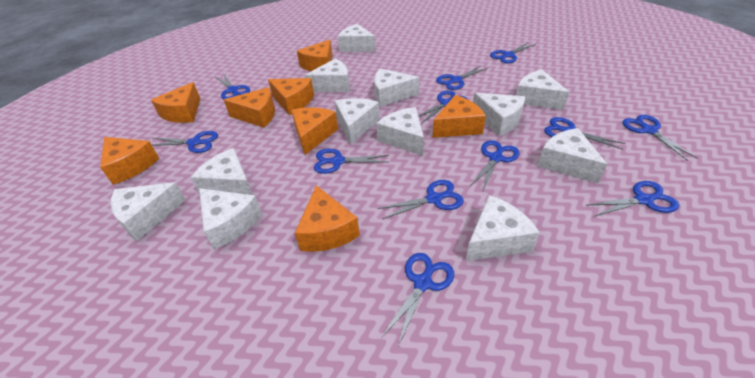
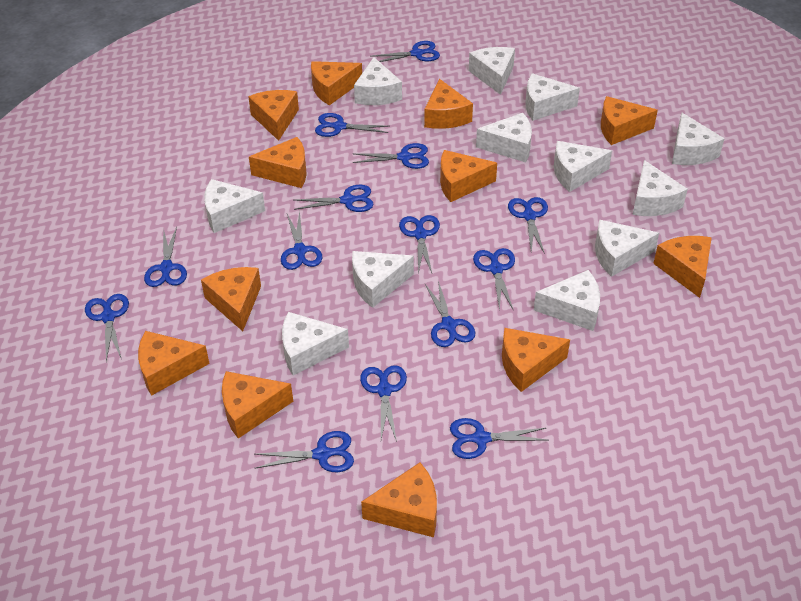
blue scissors: [152,131,218,153] [216,73,250,99] [314,149,389,174] [378,180,464,219] [381,253,454,346] [418,90,467,124] [436,65,488,90] [470,140,520,190] [490,42,536,63] [544,117,625,150] [587,181,680,216] [623,115,697,161] = 12 -> [85,294,129,362] [144,227,187,287] [255,431,354,472] [281,211,322,270] [294,185,374,212] [315,113,389,137] [352,143,429,169] [360,365,407,442] [370,41,440,62] [399,215,440,274] [425,281,475,347] [450,418,549,459] [473,248,515,311] [508,197,548,254] = 14
orange cheese: [100,137,159,185] [151,82,200,123] [224,87,275,128] [268,78,314,115] [291,107,338,155] [295,185,360,252] [297,40,333,71] [432,95,486,138] = 8 -> [138,331,210,396] [201,267,261,331] [222,371,293,438] [248,90,299,141] [249,137,307,188] [311,61,362,105] [361,462,437,537] [424,79,473,129] [440,150,497,202] [502,328,570,392] [601,96,658,145] [653,236,712,298] = 12

